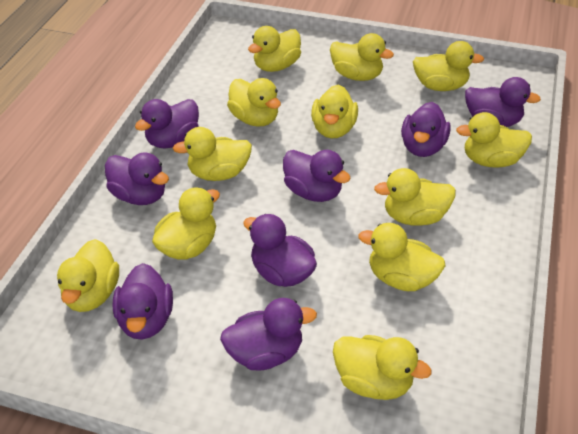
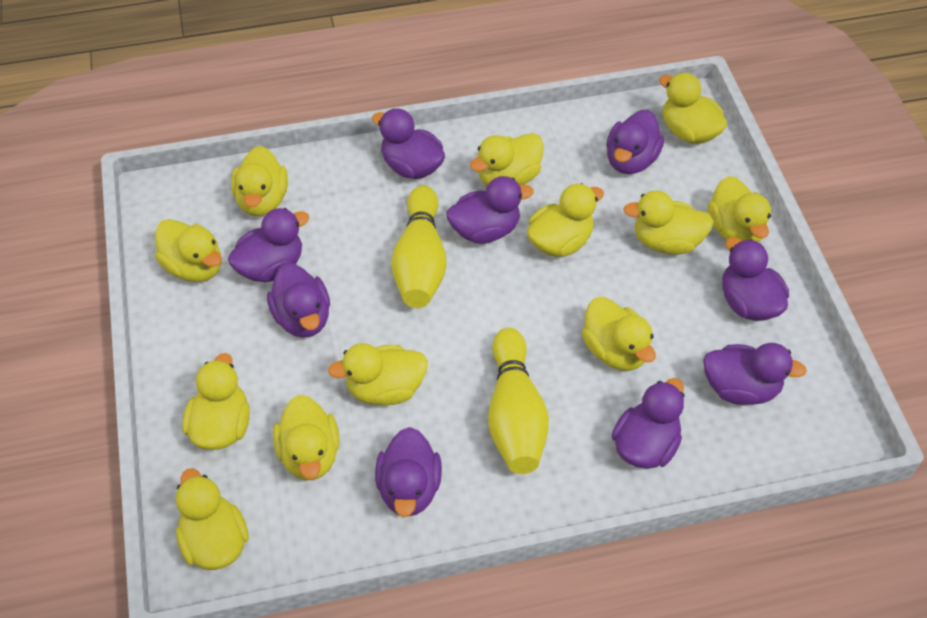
purple duck: [105,152,169,205] [113,263,173,340] [135,99,199,148] [220,298,317,370] [243,214,317,287] [283,150,351,202] [401,102,451,157] [465,77,541,127] = 8 -> [228,208,309,282] [267,263,330,338] [372,108,445,179] [375,427,442,517] [447,176,534,244] [606,110,664,174] [612,378,684,469] [703,343,807,405] [722,237,789,321] = 9
yellow bowling pin: none = 0 -> [391,185,447,308] [488,328,549,474] = 2

